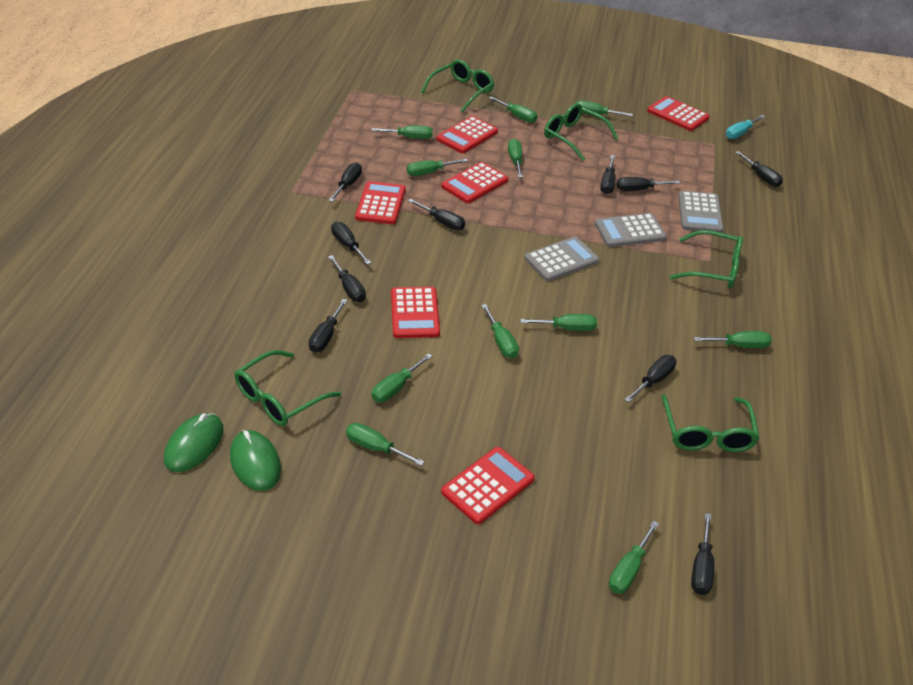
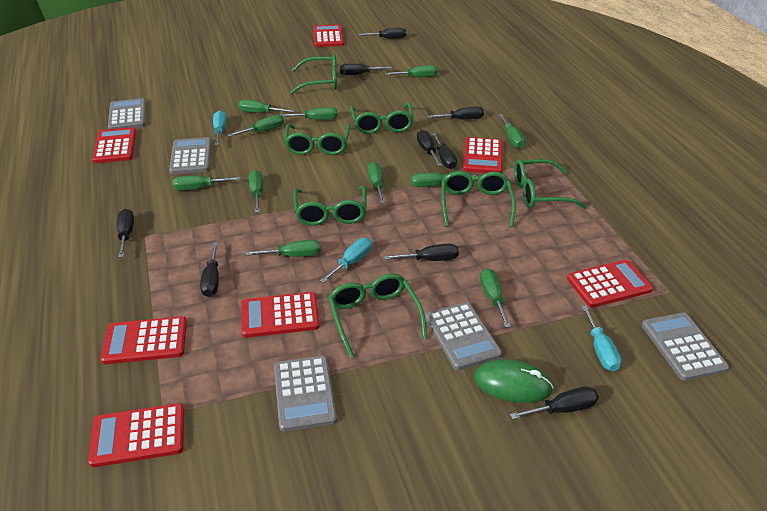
black screwdriver: [309,299,348,353] [328,255,366,302] [329,162,362,202] [331,222,371,265] [408,199,465,230] [600,155,615,194] [617,177,680,191] [625,355,677,402] [691,513,714,595] [735,151,783,187] = 10 -> [117,209,134,257] [200,242,219,297] [340,64,392,75] [358,28,406,39] [384,244,459,261] [417,130,442,166] [426,106,484,120] [431,133,457,169] [510,386,599,420] = 9
green glasses: [235,350,341,426] [421,59,494,113] [544,103,618,161] [661,394,759,452] [670,230,743,288] = 5 -> [284,124,350,155] [290,54,337,94] [293,186,367,226] [328,273,427,358] [350,103,414,134] [441,171,516,227] [514,159,587,209] = 7
green mouse: [164,413,224,472] [230,430,281,491] = 2 -> [474,359,553,403] = 1
grey calculator: [524,236,600,281] [595,213,666,247] [678,191,724,233] = 3 -> [108,98,146,129] [169,137,211,174] [274,356,337,432] [425,302,502,370] [642,313,729,381] = 5
red calculator: [355,181,405,224] [391,287,440,338] [436,116,498,153] [441,162,508,203] [441,447,535,524] [647,96,710,131] = 6 -> [88,403,184,467] [92,127,136,163] [101,316,187,364] [241,292,320,338] [313,25,344,47] [463,137,503,173] [567,260,653,308] = 7
turquoise screwdriver: [726,115,765,139] = 1 -> [213,110,226,145] [320,238,372,283] [581,305,622,372] = 3

